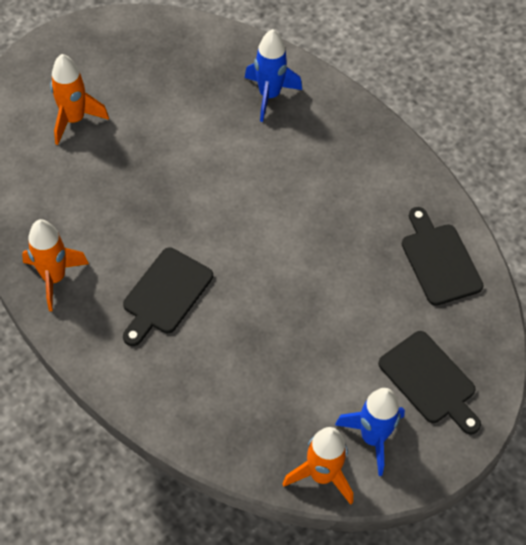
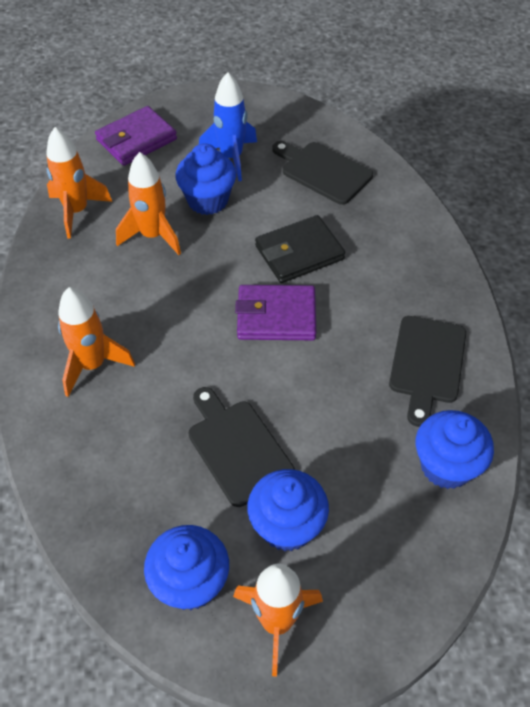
black wallet: none = 0 -> [255,215,345,283] = 1
blue cupcake: none = 0 -> [144,525,229,610] [176,143,236,215] [247,469,329,552] [416,410,494,489] = 4
blue rocket: [245,29,302,122] [335,388,405,476] = 2 -> [199,72,257,181] = 1
orange rocket: [22,219,89,311] [50,54,109,145] [282,427,353,505] = 3 -> [46,127,112,239] [58,287,135,397] [116,152,181,255] [233,563,323,677] = 4
purple wallet: none = 0 -> [95,106,177,166] [235,285,316,340] = 2

